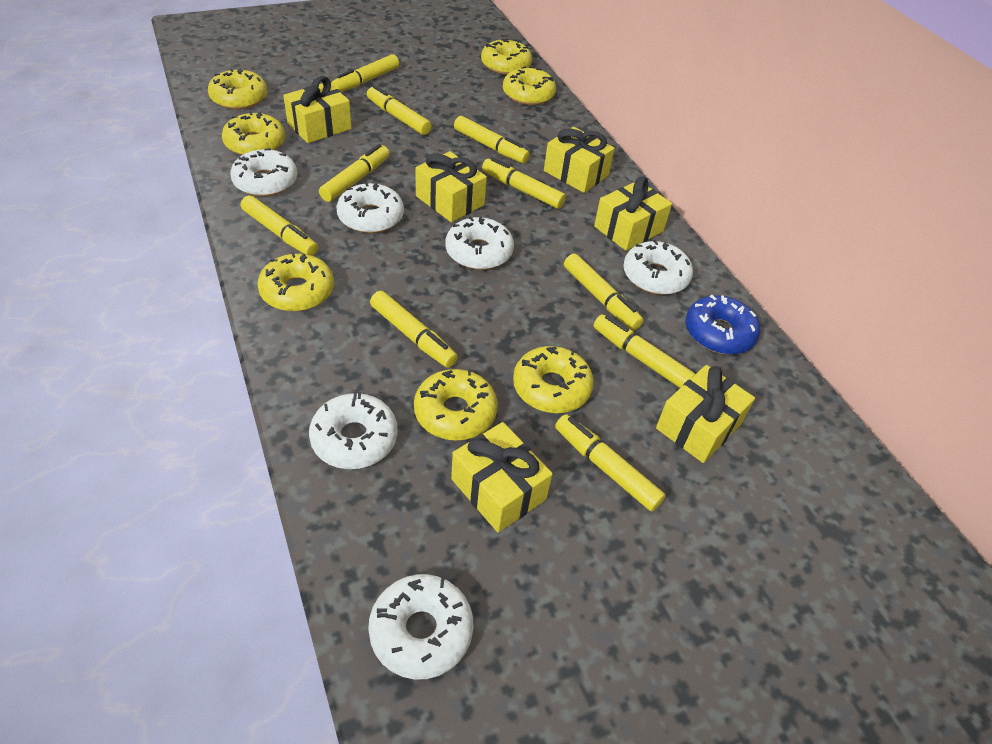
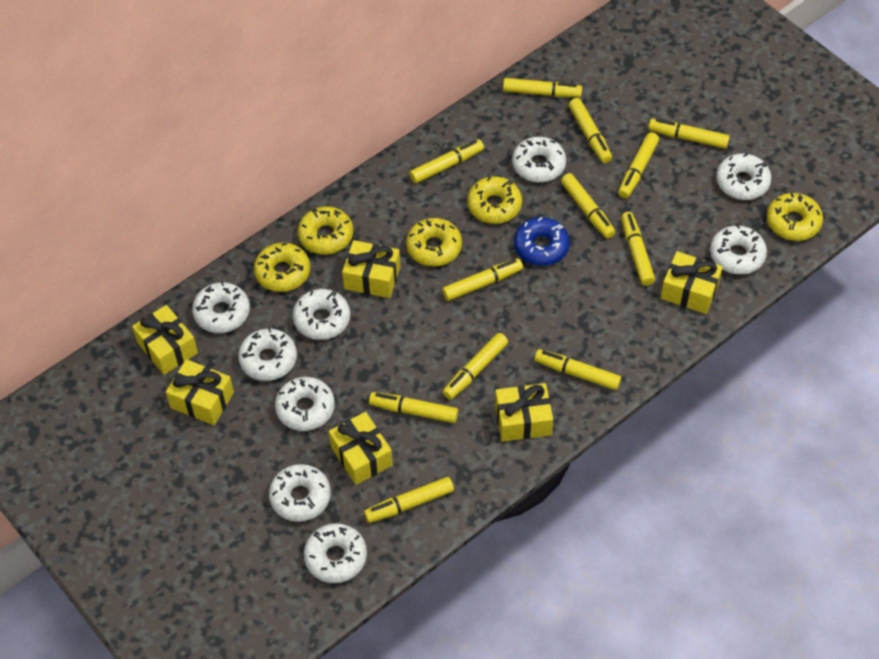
white donut: [230,148,297,197] [309,392,398,469] [337,182,404,233] [368,574,473,679] [445,216,514,270] [623,240,693,295] = 6 -> [192,281,250,333] [238,327,297,381] [269,464,331,522] [275,377,335,431] [293,289,350,340] [304,523,367,583] [512,137,566,182] [710,224,767,275] [716,153,771,200] = 9
yellow donut: [208,68,268,110] [222,111,285,155] [257,252,334,311] [414,369,498,441] [481,39,532,75] [503,66,556,105] [513,346,594,413] = 7 -> [254,243,310,292] [298,206,353,255] [406,218,462,266] [467,176,522,224] [767,193,823,241] = 5
yellow marker: [241,195,318,256] [319,144,389,202] [331,54,399,92] [367,85,432,135] [370,291,458,368] [454,116,530,163] [482,157,566,209] [555,414,666,511] [564,254,643,330] [593,315,695,388] = 10 -> [364,477,454,523] [369,392,458,423] [410,139,484,184] [442,258,523,301] [443,333,508,400] [503,78,582,97] [534,349,621,390] [561,173,615,239] [568,98,612,163] [618,132,659,198] [621,212,655,286] [648,119,730,149] = 12

